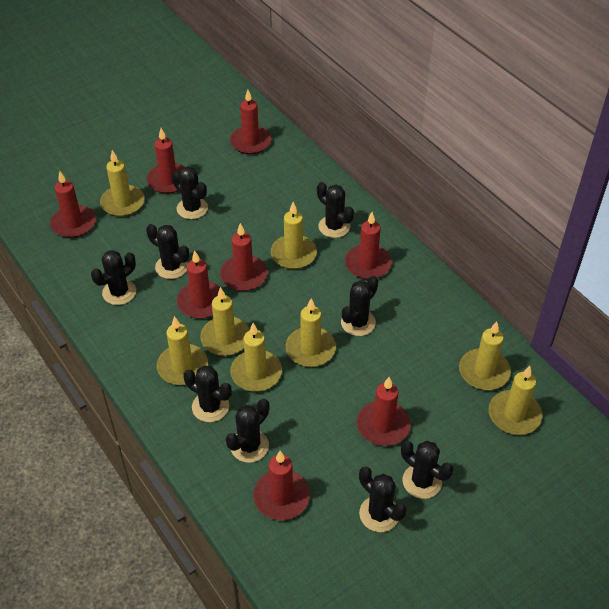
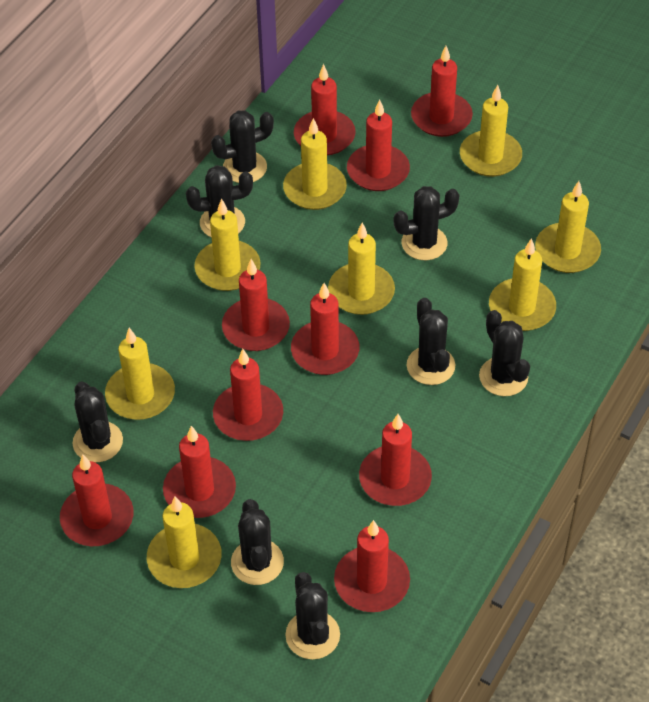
black cactus: [91,250,136,305] [146,224,189,279] [172,166,208,219] [183,365,232,422] [226,399,270,463] [317,182,354,238] [341,276,378,336] [359,467,407,532] [401,441,453,499] = 9 -> [73,382,123,462] [186,165,253,237] [211,110,274,183] [231,499,284,585] [285,572,340,659] [394,186,459,260] [407,298,455,385] [479,310,530,396] = 8
red candle: [50,171,96,238] [147,128,184,194] [177,251,220,319] [220,223,268,291] [230,90,272,154] [253,451,310,520] [345,212,392,279] [357,377,411,446] = 8 -> [60,455,134,546] [163,426,236,518] [213,349,283,441] [222,259,290,351] [291,283,359,375] [294,64,356,155] [334,520,410,612] [347,100,410,191] [359,414,432,506] [411,46,473,137] = 10

